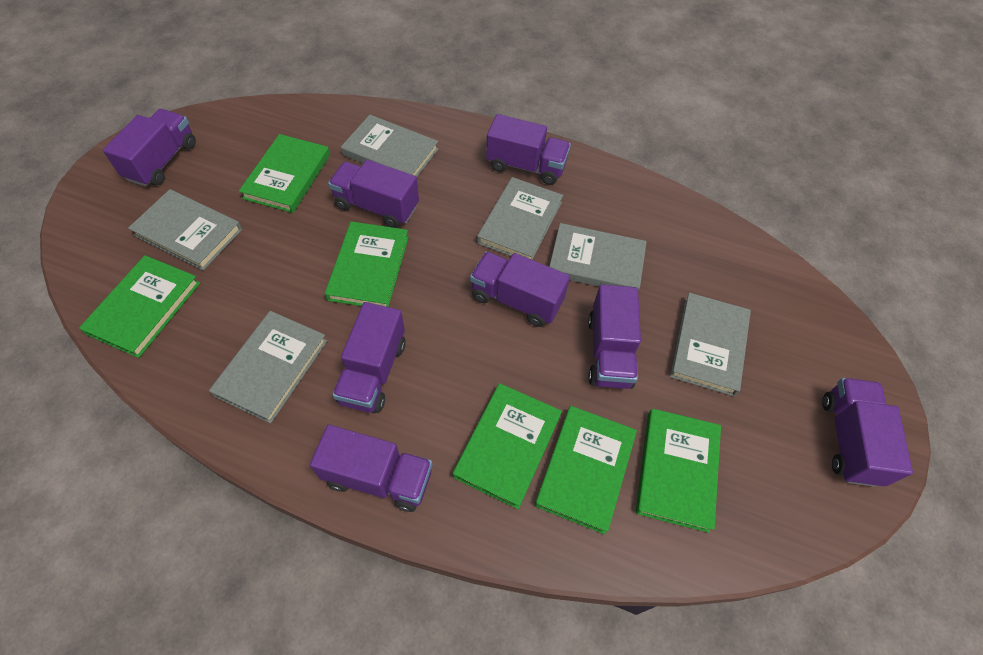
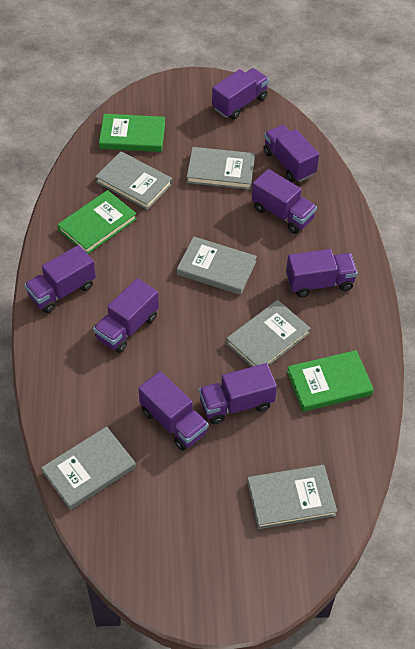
green book: [79,255,200,358] [239,134,330,213] [325,221,409,307] [453,383,562,509] [535,406,637,534] [636,409,721,533] = 6 -> [57,190,137,254] [99,114,165,152] [287,350,374,412] = 3

